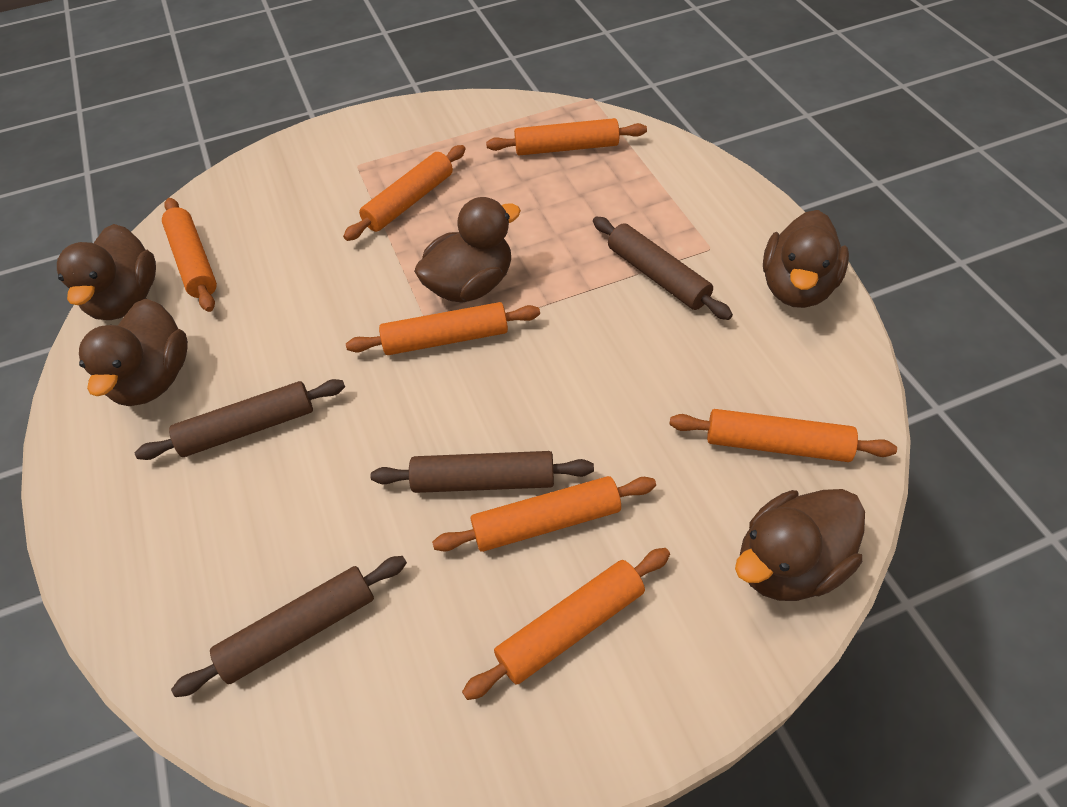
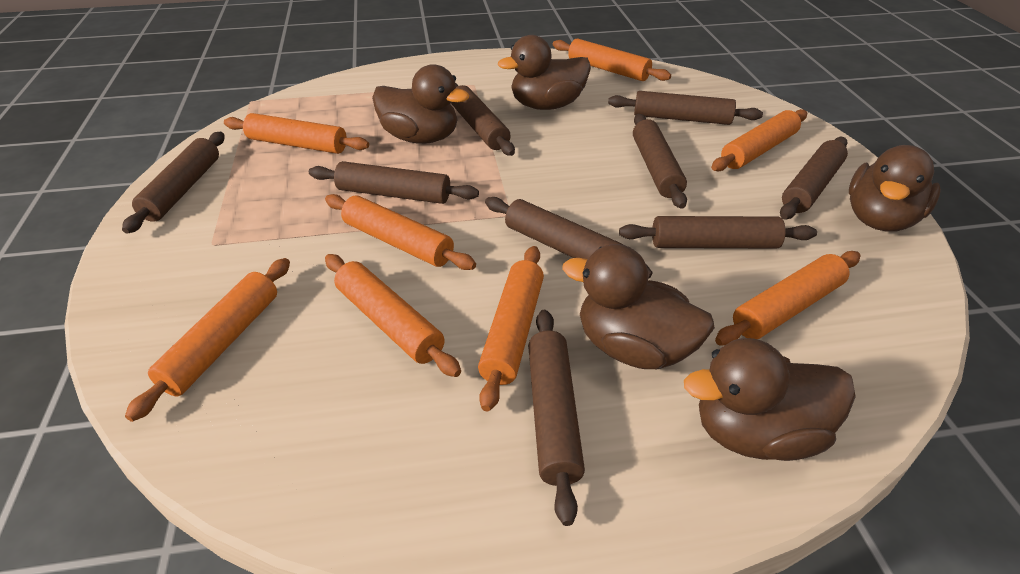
brown rolling pin: [135,379,345,460] [171,556,407,697] [371,451,594,493] [593,217,733,320] = 4 -> [122,132,224,234] [309,161,479,204] [451,83,515,156] [485,197,653,279] [528,310,585,526] [608,91,763,125] [619,216,817,249] [633,114,687,209] [780,137,848,219] = 9
orange rolling pin: [162,198,217,312] [343,145,466,241] [346,302,540,355] [432,476,656,552] [462,548,670,700] [486,118,647,155] [669,409,897,462] = 7 -> [125,258,290,422] [224,113,369,154] [325,194,476,270] [325,254,461,377] [478,246,544,411] [553,39,671,81] [711,109,807,171] [715,251,860,346] = 8

